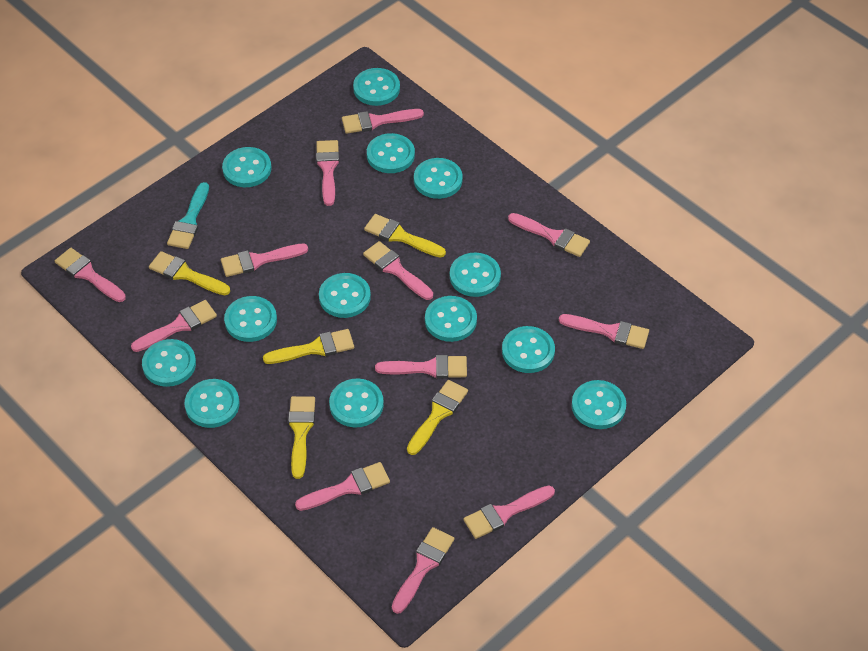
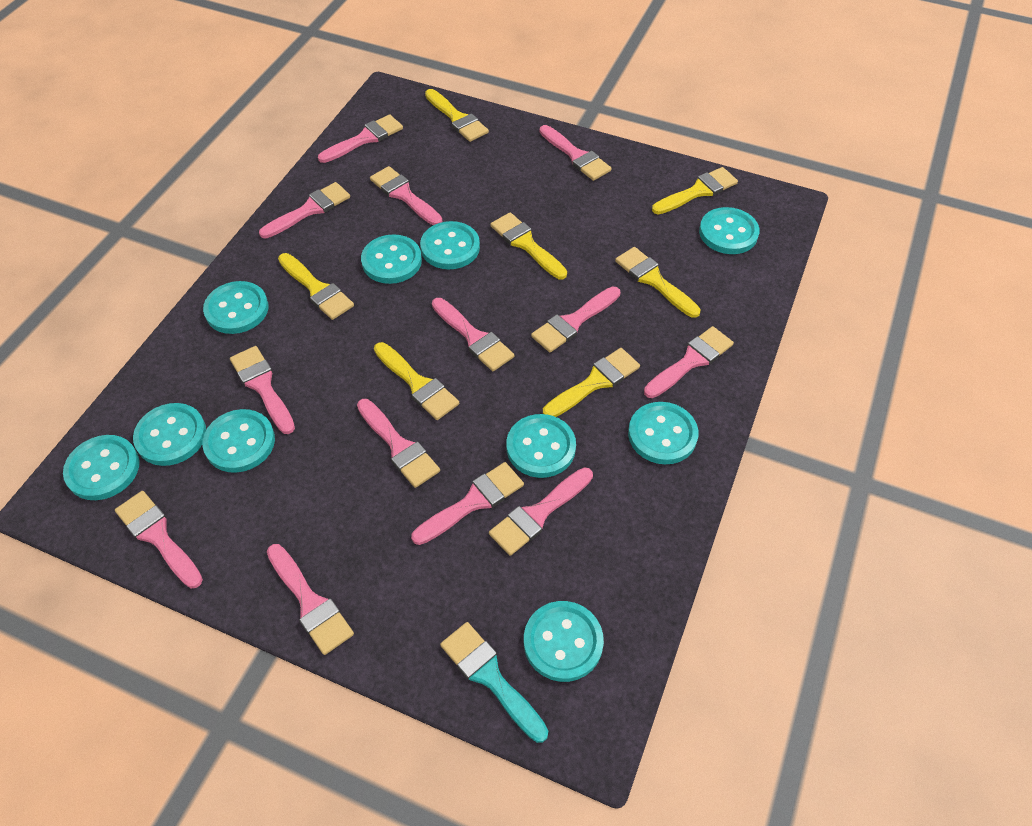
pink brush: [55,248,126,302] [131,300,217,352] [221,244,308,277] [295,462,390,511] [316,140,339,206] [342,109,424,134] [363,241,433,300] [375,355,467,378] [392,527,454,614] [463,486,555,539] [508,213,590,257] [559,314,649,349] = 12 -> [115,491,203,588] [230,346,295,434] [259,182,350,239] [267,544,354,655] [318,114,403,163] [357,399,440,488] [370,166,442,225] [411,462,524,545] [432,298,514,371] [489,467,593,556] [531,286,620,352] [540,125,612,181] [644,326,734,398] = 13
turquoise button: [142,339,196,387] [184,379,240,428] [222,147,271,187] [224,296,277,342] [319,273,371,318] [329,378,384,428] [353,68,400,106] [367,133,415,173] [414,158,463,199] [425,296,477,342] [450,253,501,297] [502,326,555,373] [572,380,626,429] = 13 -> [63,435,140,500] [133,403,206,466] [202,409,275,473] [203,281,268,334] [361,234,422,284] [420,221,480,269] [506,414,576,478] [524,601,604,682] [628,402,698,464] [699,207,760,254] = 10
yellow brush: [149,251,230,295] [263,329,354,364] [288,396,315,479] [364,214,446,258] [407,380,468,455] = 5 -> [278,253,354,320] [374,342,459,420] [425,89,489,142] [490,212,567,279] [543,348,640,417] [615,247,701,318] [652,167,738,214] = 7

